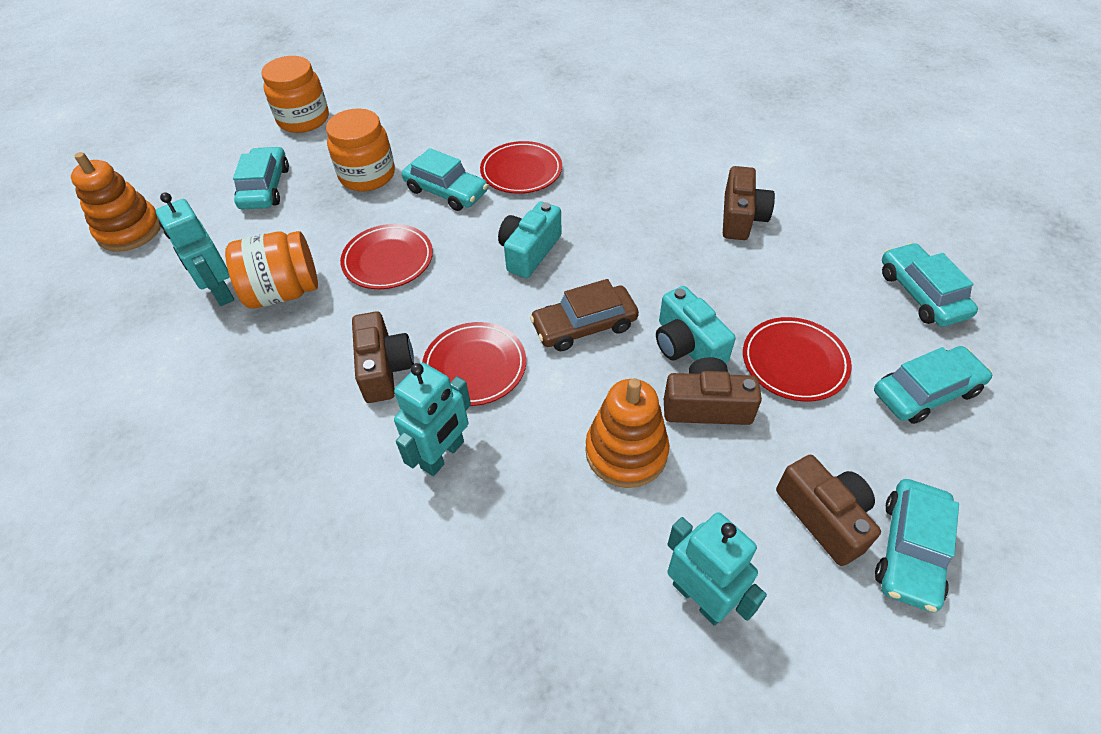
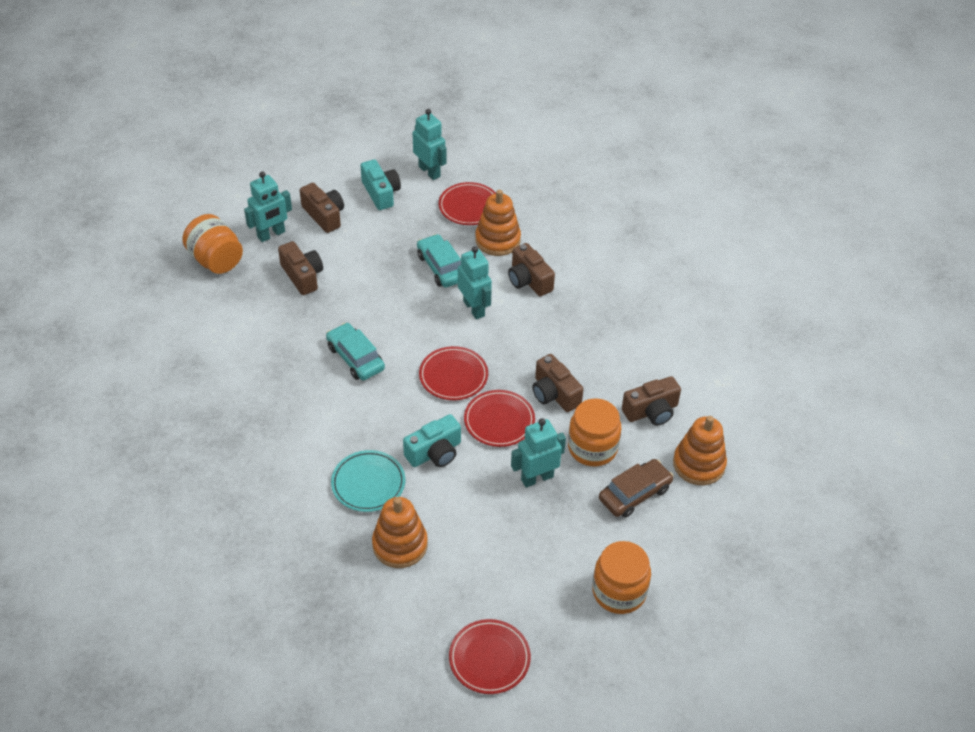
brown camera: [352,312,414,403] [664,357,762,425] [723,166,775,240] [776,455,881,566] = 4 -> [278,241,323,295] [300,183,344,233] [508,243,555,296] [532,354,584,412] [622,376,681,426] = 5
orange stacking toy: [71,152,161,252] [585,378,669,488] = 2 -> [372,497,428,568] [475,190,521,256] [673,416,727,485] = 3
turquoise car: [233,146,289,210] [402,148,488,211] [874,346,992,424] [875,479,959,612] [882,243,978,327] = 5 -> [326,323,385,380] [417,234,461,288] = 2
turquoise plate: none = 0 -> [331,450,405,512] = 1
turquoise robot: [156,192,234,306] [394,362,471,476] [667,512,767,626] = 3 -> [244,171,292,242] [413,109,447,180] [458,246,492,319] [511,418,566,487] = 4

